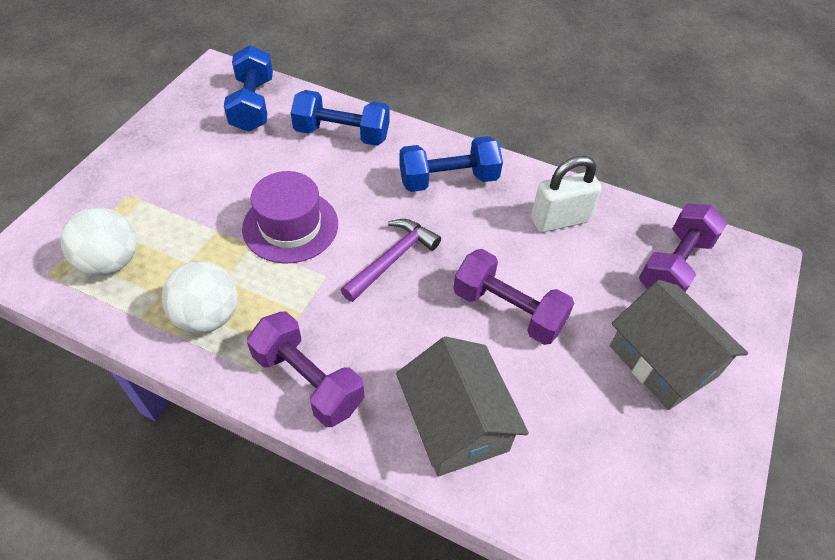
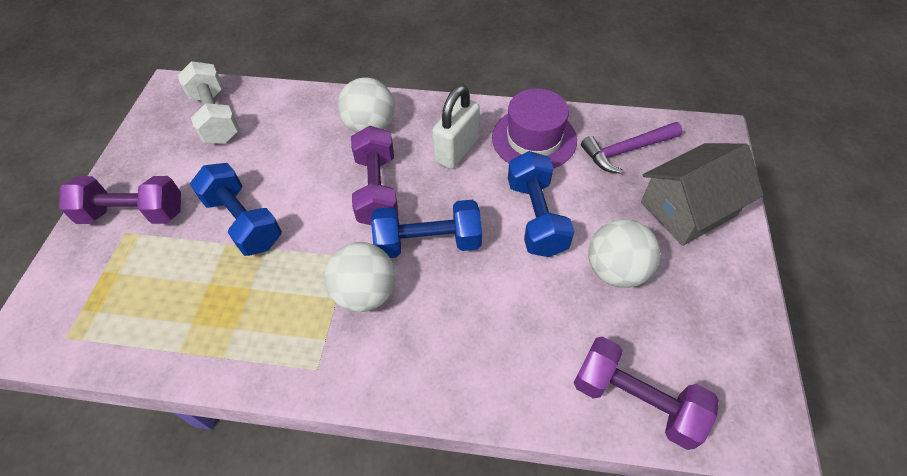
grey house: [396,337,529,477] [610,280,748,410] = 2 -> [641,143,764,246] = 1
white ball: [61,207,137,276] [162,261,238,333] = 2 -> [324,242,395,312] [338,77,395,133] [588,219,660,288] = 3
white dumbbell: none = 0 -> [177,61,240,144] = 1

